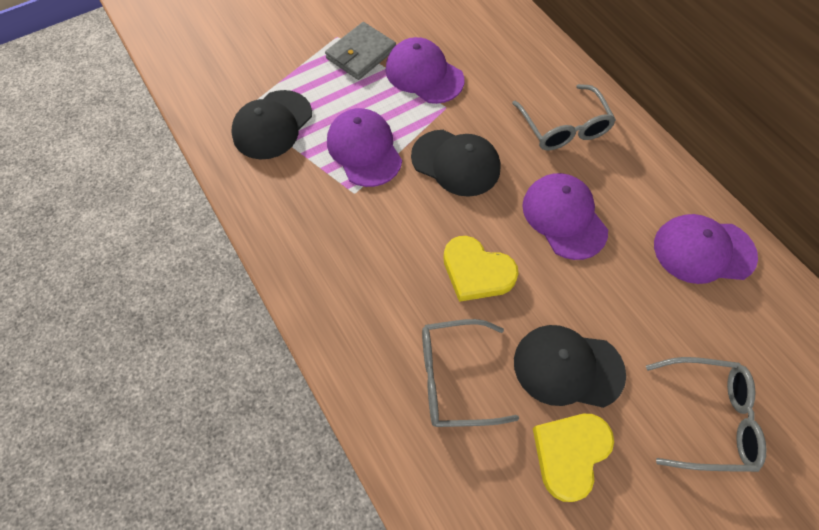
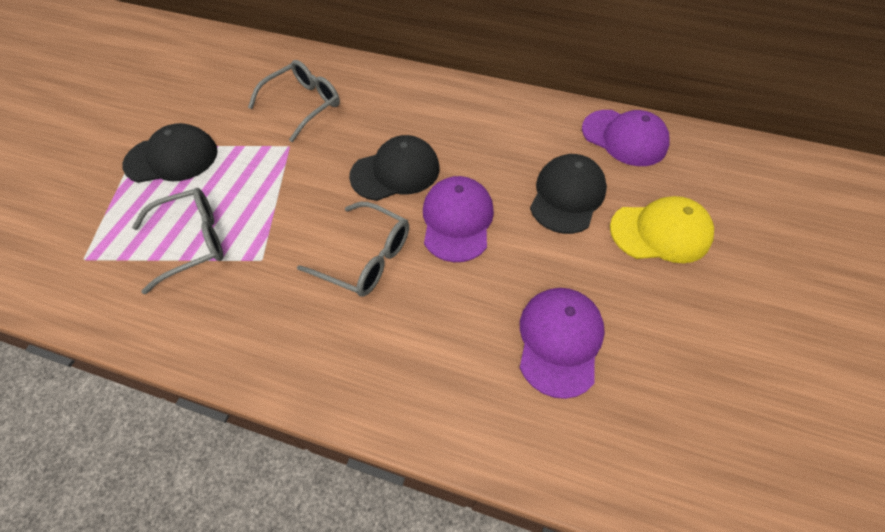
grey wallet: [325,22,396,80] = 1 -> none = 0
purple cap: [327,108,402,187] [385,37,464,104] [522,173,608,260] [654,214,758,284] = 4 -> [423,176,494,262] [520,288,605,399] [582,110,670,166] = 3
yellow cap: none = 0 -> [610,196,714,263] = 1
yellow heart: [443,236,519,302] [533,414,614,502] = 2 -> none = 0

